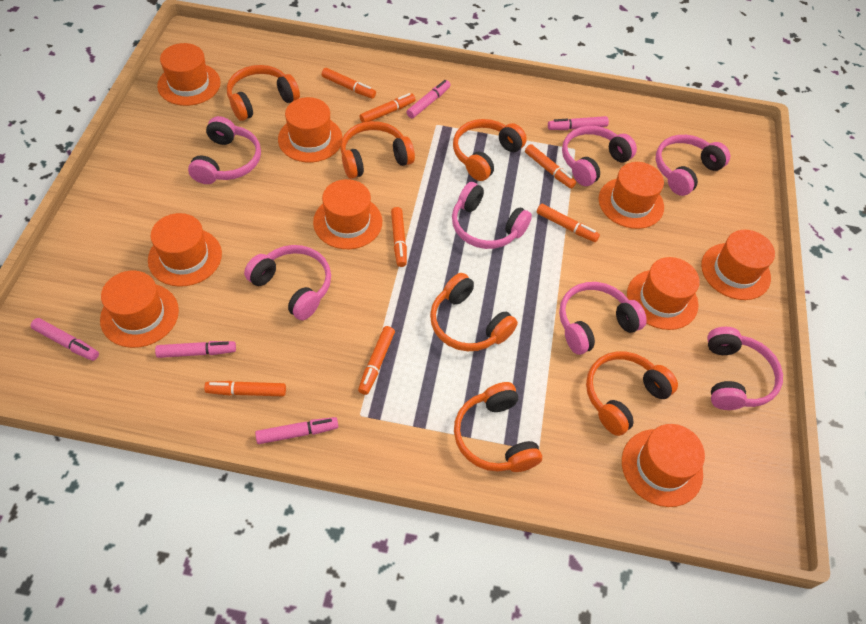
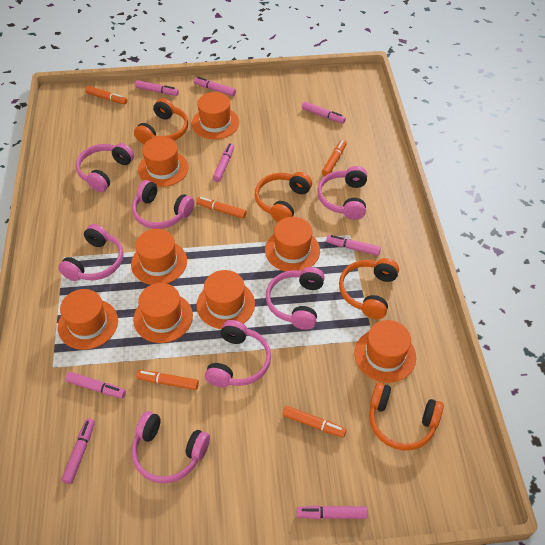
orange hat: [100,271,179,348] [148,213,222,287] [157,43,221,106] [278,97,343,162] [313,179,382,249] [598,162,664,229] [622,424,705,507] [627,257,700,330] [701,230,775,300] = 9 -> [58,289,118,350] [131,229,187,285] [133,283,193,343] [138,137,189,187] [192,92,239,139] [197,270,255,329] [265,217,320,272] [354,320,416,383] = 8
orange headphones: [227,65,300,121] [340,121,415,179] [430,273,518,351] [453,119,527,181] [454,382,542,472] [586,352,678,436] = 6 -> [134,98,188,144] [255,172,312,222] [339,258,399,319] [369,382,444,450] = 4
orange marker: [204,381,286,396] [322,68,376,99] [358,326,395,395] [360,93,415,123] [391,207,407,267] [525,144,576,189] [536,204,600,242] = 7 -> [85,86,127,104] [136,370,199,390] [196,197,246,219] [283,406,346,438] [322,140,347,176] = 5
pink marker: [31,318,99,361] [155,341,236,358] [255,417,338,444] [407,80,451,119] [548,116,609,130] = 5 -> [62,418,95,484] [65,372,126,398] [135,80,179,96] [194,77,236,96] [213,143,234,182] [297,505,368,519] [302,102,346,123] [326,235,381,256] = 8

